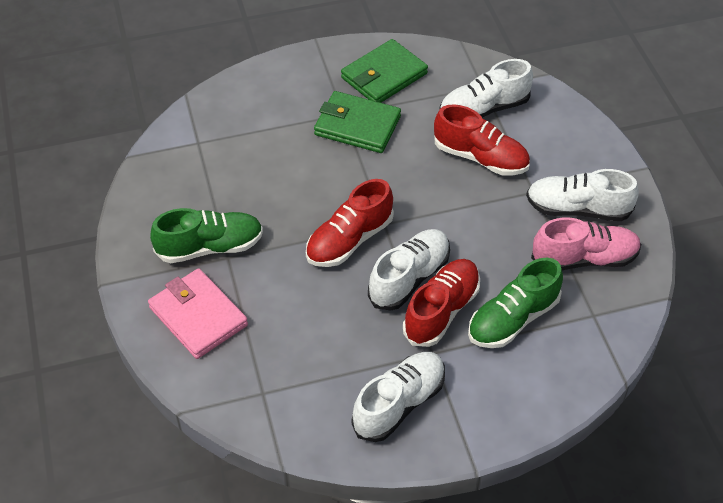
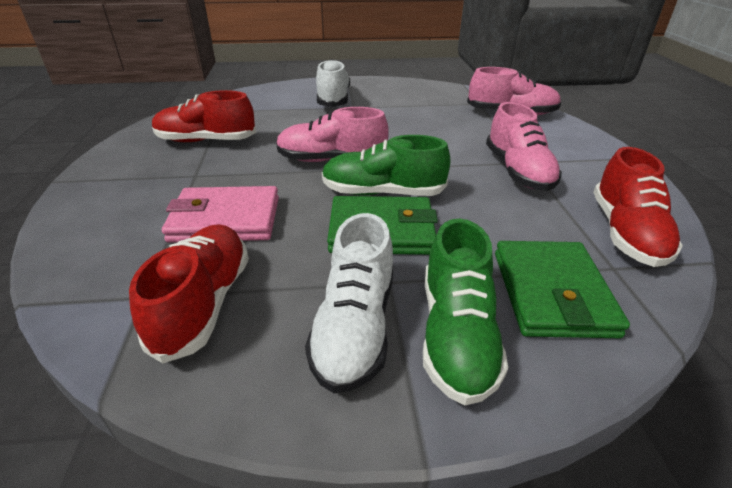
pink shoe: [531,217,641,270] = 1 -> [276,107,389,162] [467,67,561,115] [486,102,562,191] = 3
white shoe: [351,352,445,442] [368,229,450,311] [439,59,533,118] [526,169,639,221] = 4 -> [305,213,393,393] [316,59,350,107] = 2

